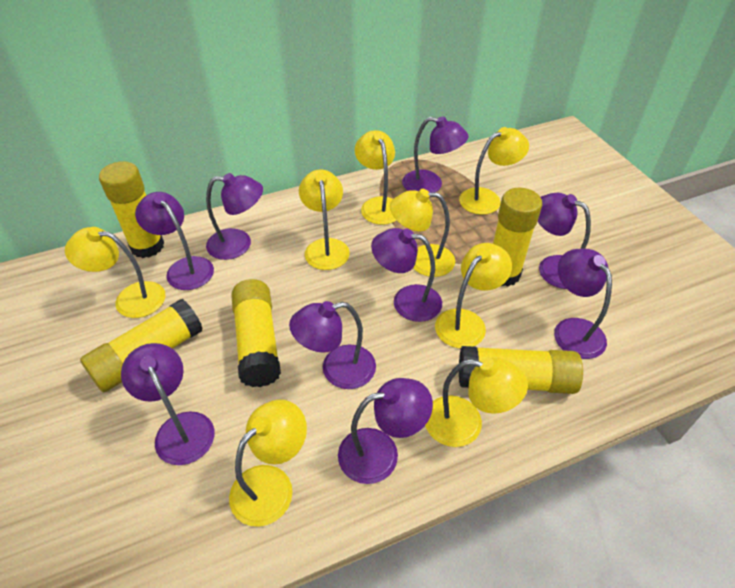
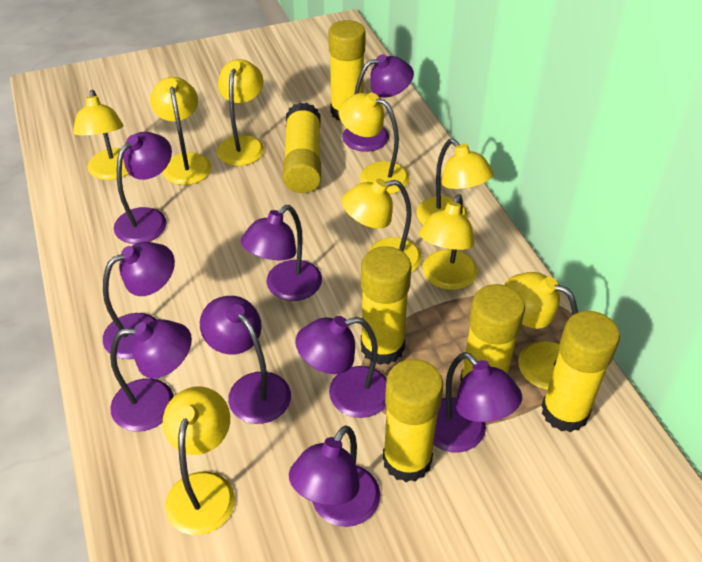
yellow glue stick: [80,299,203,392] [99,161,164,258] [231,279,281,387] [459,346,583,394] [493,188,542,286] = 5 -> [283,102,321,193] [328,20,366,121] [361,246,411,365] [383,359,443,482] [460,284,525,381] [542,311,620,432] = 6
yellow lamp: [65,227,165,318] [229,399,307,527] [299,170,350,270] [355,130,397,225] [390,189,455,277] [425,358,528,447] [435,243,512,348] [459,127,529,215] = 8 -> [73,90,129,180] [150,77,211,185] [163,386,235,535] [216,59,264,166] [338,93,409,194] [342,178,422,273] [417,139,494,225] [419,194,478,290] [505,272,578,390] = 9

